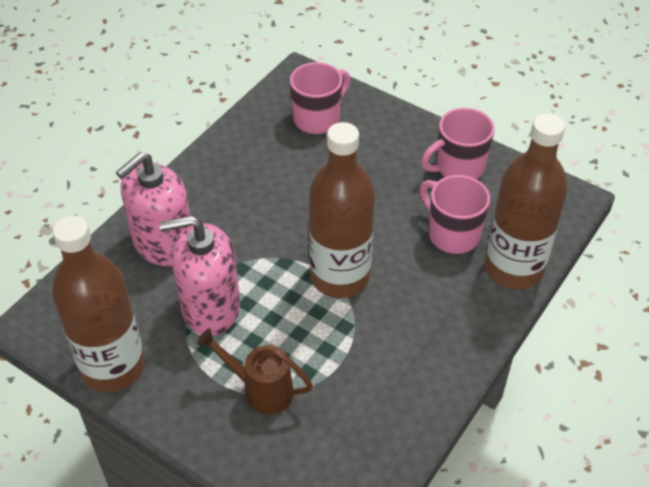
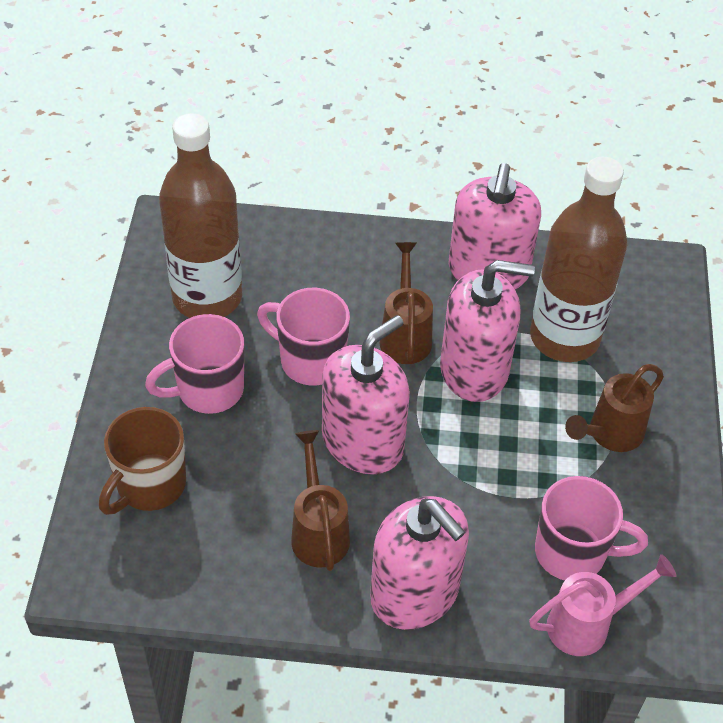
brown bottle: [52,216,145,392] [309,122,375,298] [485,114,568,289] = 3 -> [159,113,242,318] [530,157,627,362] = 2
brown mug: none = 0 -> [99,407,186,515] = 1
brown watering can: [197,328,313,414] = 1 -> [291,430,350,571] [380,242,433,364] [565,364,664,452] = 3
pink soap dispenser: [116,152,190,266] [159,215,240,336] = 2 -> [322,315,410,475] [370,496,469,630] [440,260,535,402] [449,163,541,289] = 4
pink watering can: none = 0 -> [529,554,676,656] = 1

